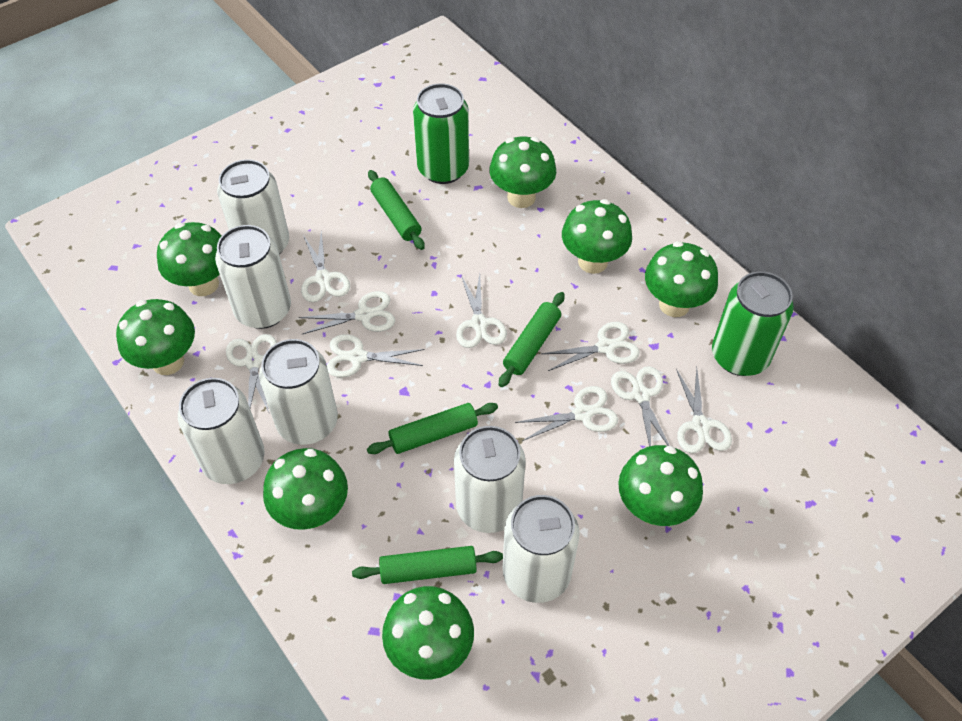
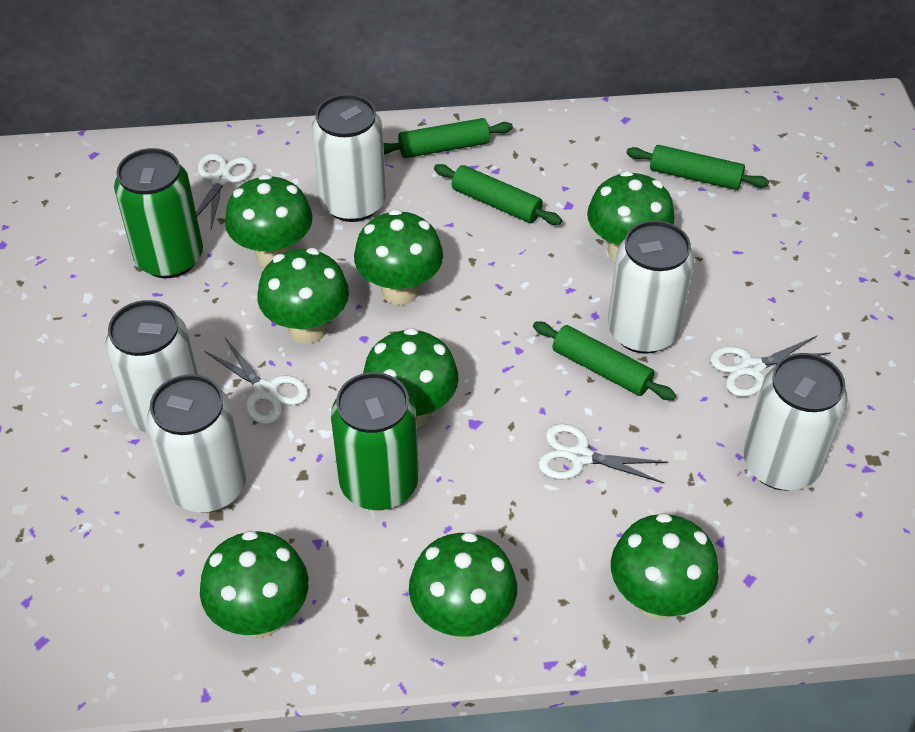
white can: [178,378,265,484] [215,225,291,329] [217,159,289,255] [259,339,338,445] [454,426,526,533] [503,495,580,603] = 6 -> [105,300,198,434] [147,374,247,513] [311,94,386,222] [608,220,694,354] [744,353,848,490] = 5
white scissors: [226,334,277,415] [299,291,395,334] [301,231,350,302] [327,334,424,378] [456,274,507,348] [515,386,618,441] [541,322,640,371] [611,366,670,446] [676,368,732,453] = 9 -> [196,153,254,229] [205,338,308,425] [538,424,668,483] [710,335,831,397] = 4

